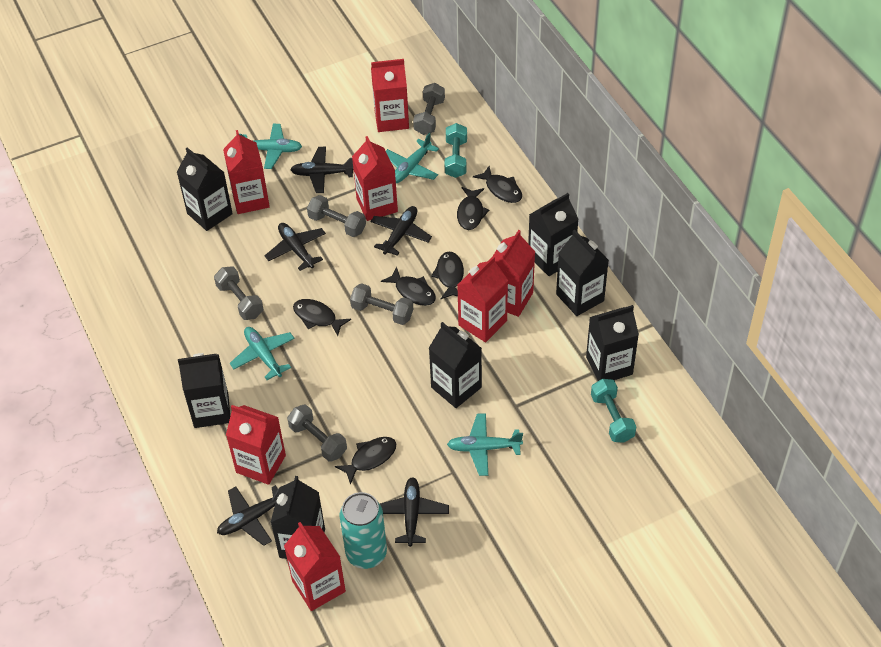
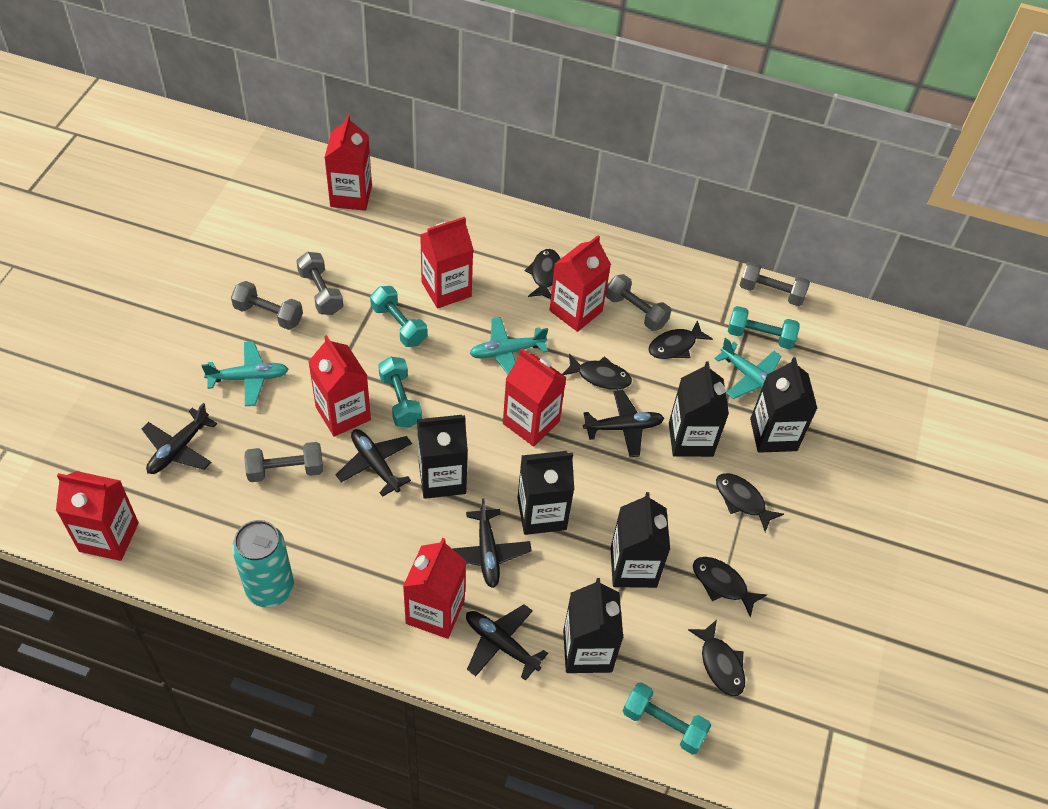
black carton: [177,147,233,231] [178,353,230,428] [271,476,325,559] [429,322,482,408] [528,193,579,276] [556,230,609,316] [586,305,639,381] = 7 -> [417,415,468,499] [518,451,574,535] [563,578,623,673] [610,492,670,588] [669,361,729,457] [750,357,818,453] = 6
turquoise dumbbell: [445,123,467,178] [591,379,636,443] = 2 -> [370,286,427,347] [378,357,422,428] [623,682,711,755] [728,306,800,349] = 4
turquoise plane: [230,327,295,380] [239,124,302,169] [386,133,439,183] [447,413,523,476] = 4 -> [201,341,289,406] [469,317,548,374] [714,338,781,399] = 3

